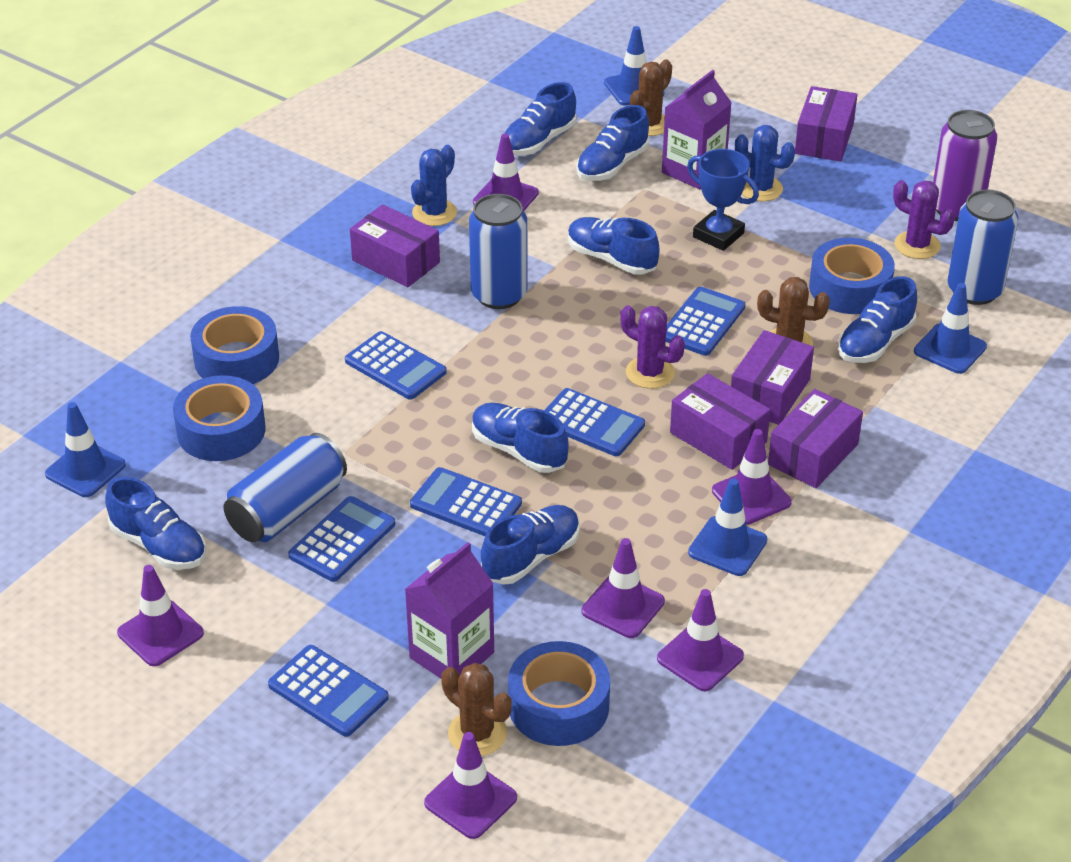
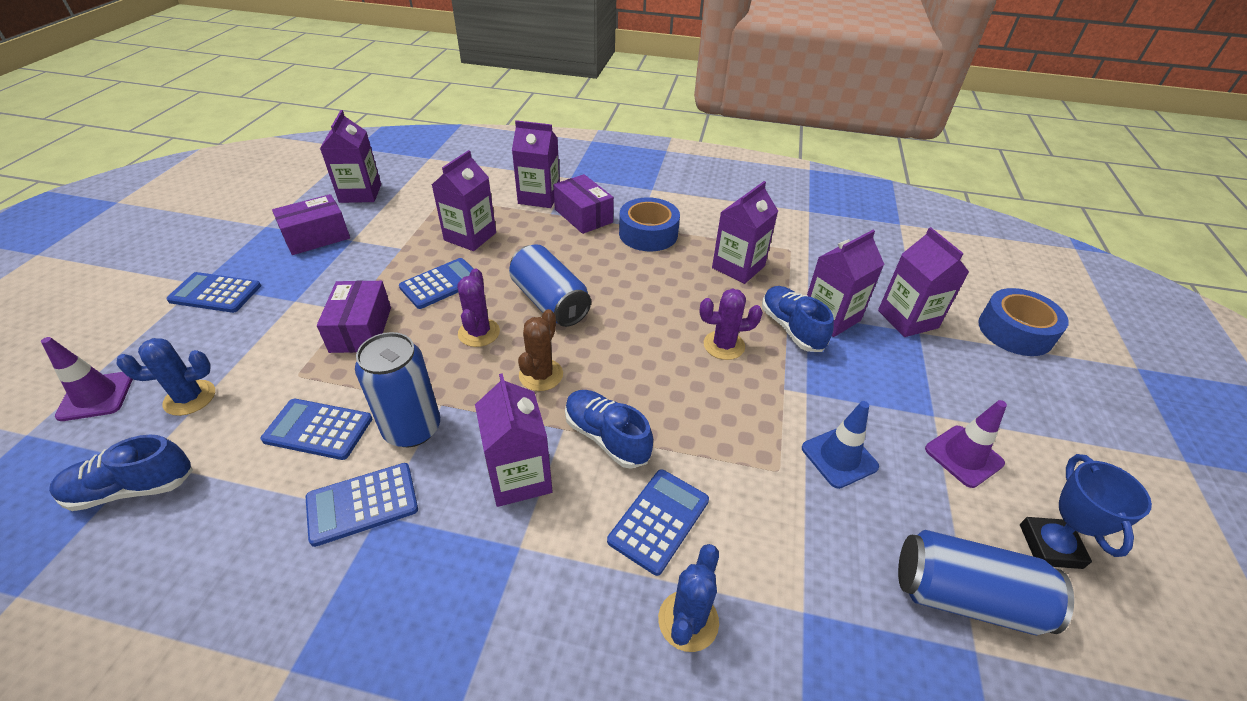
blue calculator: [268,645,389,737] [288,496,395,582] [345,331,447,400] [410,467,522,536] [545,388,645,456] [666,287,745,356] = 6 -> [166,272,261,313] [261,399,372,460] [306,463,418,547] [399,258,474,309] [607,469,709,576] = 5
blue shoe: [105,477,206,569] [472,403,568,473] [481,505,579,585] [504,82,577,155] [568,217,660,275] [576,105,649,181] [838,276,917,363] = 7 -> [49,435,193,511] [565,390,653,469] [762,286,834,352] = 3
blue tape: [173,375,265,461] [190,306,279,384] [508,641,610,746] [809,238,895,314] = 4 -> [619,197,680,251] [978,288,1069,356] = 2
blue traffic cone: [45,402,126,497] [604,26,664,106] [688,478,767,576] [914,283,987,374] = 4 -> [802,401,879,489] = 1
brown cactus: [441,663,512,756] [630,59,672,136] [757,277,830,346] = 3 -> [518,309,563,391] = 1
purple box: [350,204,440,287] [670,373,770,470] [731,330,814,425] [768,389,863,488] [795,86,857,162] = 5 -> [272,194,350,255] [317,280,391,353] [553,174,614,234] = 3
purple can: [933,110,997,221] = 1 -> none = 0
purple carton: [405,542,494,678] [662,70,731,189] = 2 -> [320,110,381,203] [432,150,496,251] [475,373,553,507] [512,120,560,208] [712,181,778,284] [807,230,884,337] [878,227,969,337] = 7
purple traffic cone: [117,565,204,666] [424,732,517,839] [473,133,539,211] [582,538,665,638] [657,589,744,691] [712,429,792,525] = 6 -> [41,337,133,421] [925,400,1007,488] = 2

